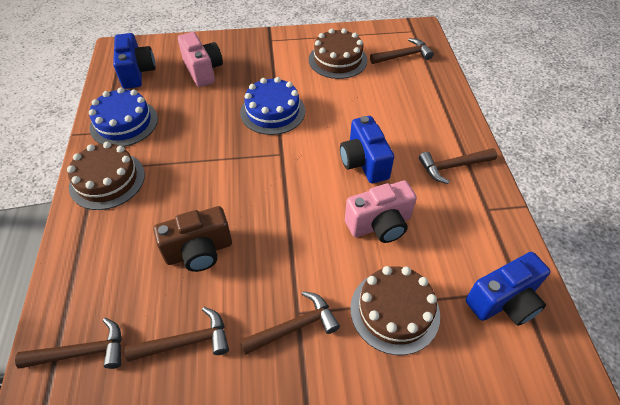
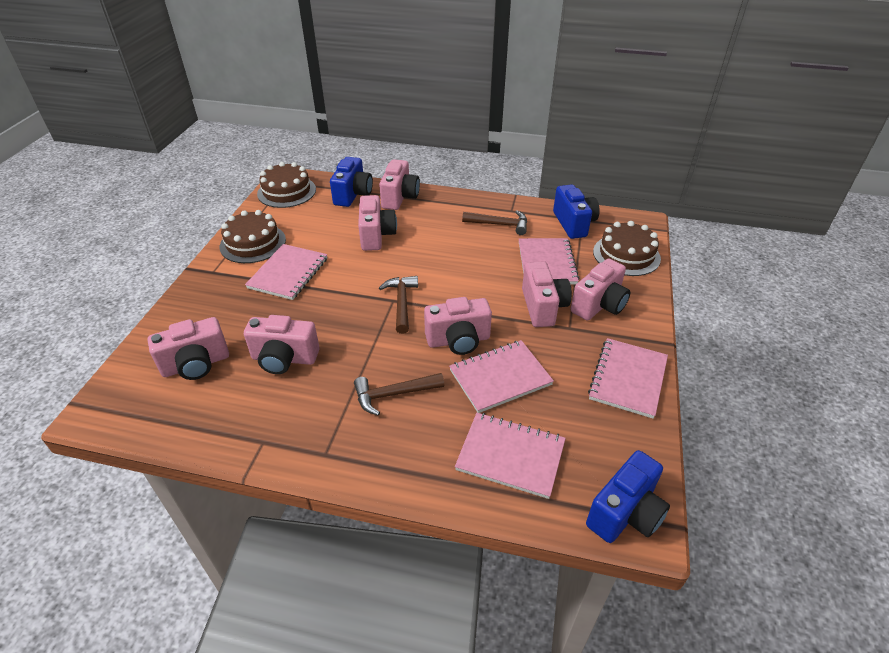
blue cake: [89,87,158,147] [240,77,305,135] = 2 -> none = 0
brown camera: [153,206,232,272] = 1 -> none = 0
brown hammer: [15,318,122,369] [125,307,229,362] [240,291,340,355] [370,38,434,64] [419,148,497,184] = 5 -> [354,373,445,416] [379,276,418,334] [462,210,527,235] = 3
pink camera: [178,32,223,87] [345,180,417,243] = 2 -> [148,317,229,380] [244,315,320,374] [358,195,397,251] [379,159,420,210] [424,297,492,355] [522,261,572,327] [571,258,630,321] = 7
pink notebook: none = 0 -> [245,244,327,300] [449,340,554,413] [455,413,566,499] [519,238,580,284] [588,338,668,419] = 5

